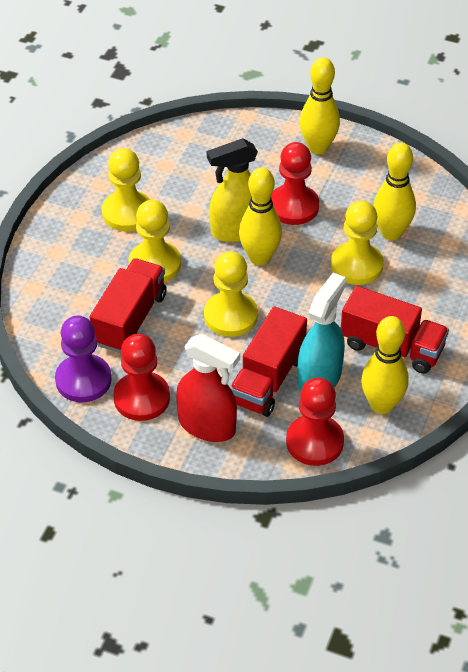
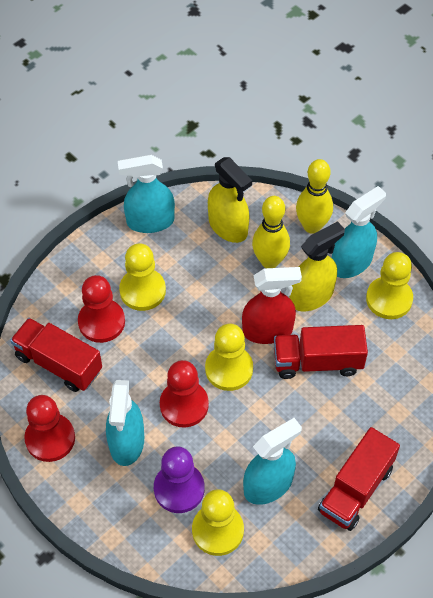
turquoise spray bottle: [298,272,346,393] = 1 -> [106,380,144,466] [118,155,175,233] [243,418,302,505] [332,186,386,278] = 4
yellow bowling pin: [239,167,282,266] [300,57,340,155] [361,316,409,414] [373,143,416,240] = 4 -> [252,196,290,268] [296,159,333,234] = 2
yellow spray bottle: [207,138,258,242] = 1 -> [208,157,252,243] [290,221,345,312] = 2

